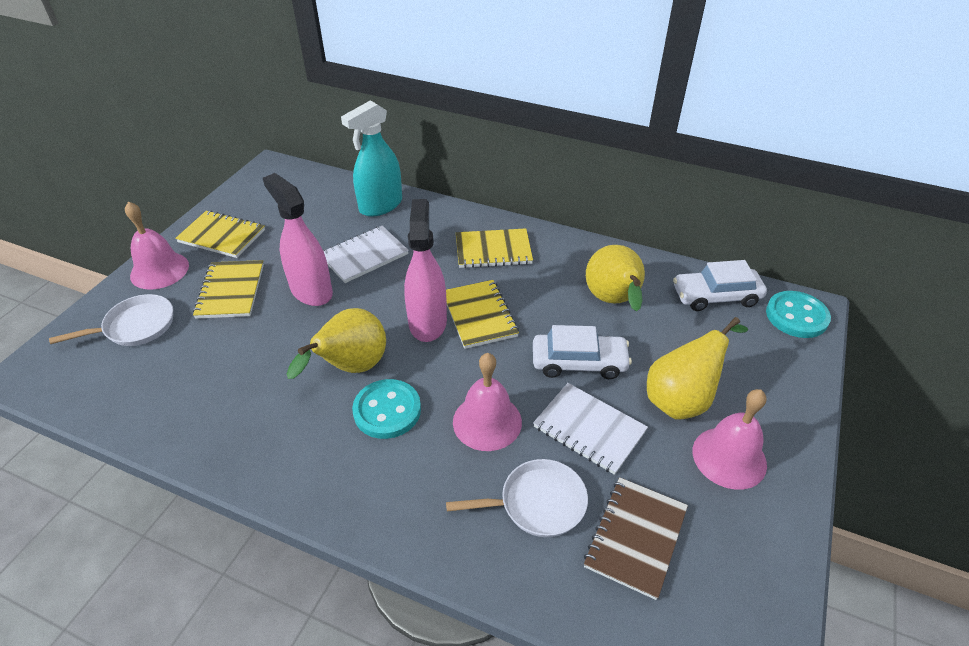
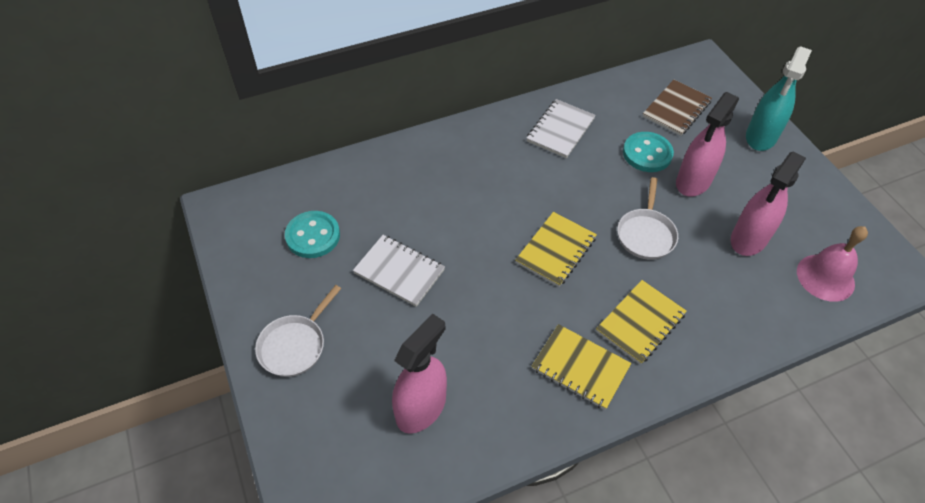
pink bell: [125,201,189,290] [453,353,522,451] [693,389,767,490] = 3 -> [797,226,868,302] = 1
pink spray bottle: [263,173,333,306] [404,199,447,342] = 2 -> [392,314,447,434] [676,92,739,197] [730,152,806,256] = 3
white car: [533,325,632,379] [673,260,767,311] = 2 -> none = 0
yellow notebook: [175,210,265,258] [193,260,264,319] [446,280,519,349] [456,228,533,268] = 4 -> [515,212,597,287] [532,324,631,410] [596,280,687,365] = 3
yellow pear: [287,308,386,379] [586,245,645,311] [647,317,749,420] = 3 -> none = 0

